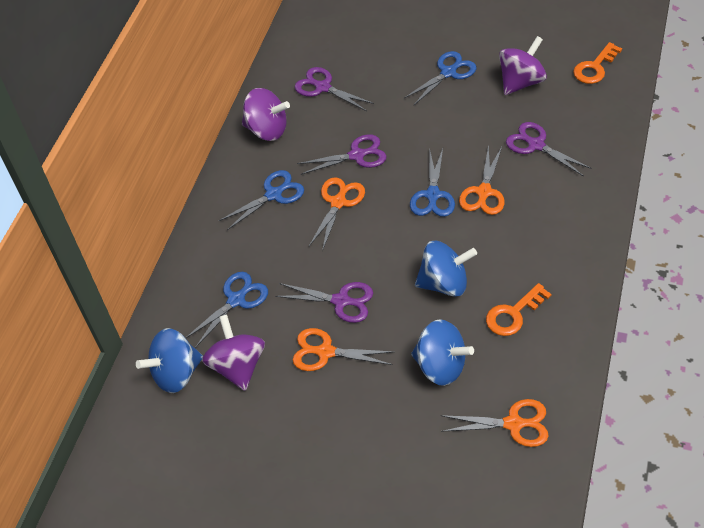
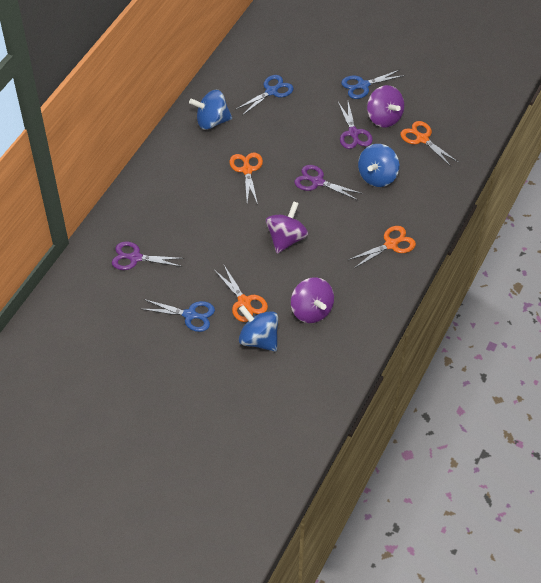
blue scissors: [185,272,268,348] [219,170,304,230] [404,51,476,105] [410,147,455,217] = 4 -> [142,299,215,332] [235,75,294,116] [341,69,405,99] = 3
orange key: [486,283,551,336] [573,42,622,84] = 2 -> none = 0
purple scissors: [275,282,373,323] [295,67,374,111] [297,134,387,175] [506,122,592,176] = 4 -> [112,242,185,270] [294,165,363,201] [338,102,373,149] = 3

